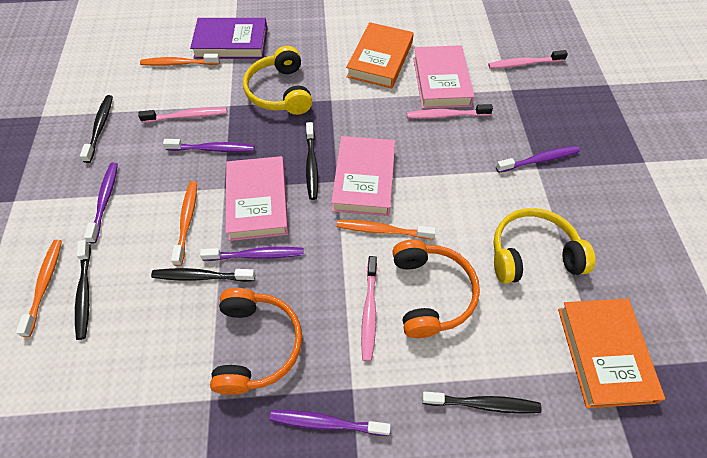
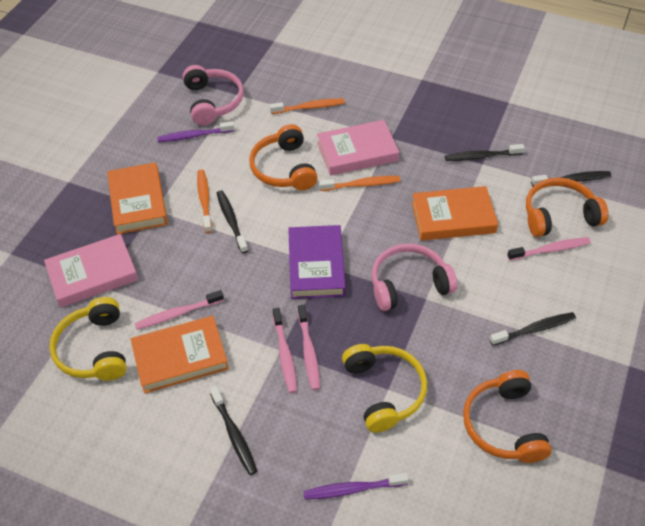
orange book: [346,22,414,89] [558,299,665,408] = 2 -> [107,162,168,234] [131,316,229,394] [412,186,498,241] = 3
orange headphones: [210,288,302,395] [392,240,480,338] = 2 -> [249,124,318,190] [463,370,552,463] [526,178,609,237] = 3
orange toothbrush: [16,240,62,337] [140,53,220,66] [171,181,197,266] [337,220,436,239] = 4 -> [197,170,212,233] [270,98,345,114] [319,176,400,191] = 3
pink book: [226,156,289,241] [331,136,395,216] [413,45,475,109] = 3 -> [44,234,138,308] [317,120,399,176] = 2
pink headphones: none = 0 -> [183,65,244,125] [372,244,457,311] = 2
purple toothbrush: [84,162,118,243] [163,139,255,152] [200,247,304,261] [270,410,391,436] [496,146,580,173] = 5 -> [157,121,235,142] [303,473,409,500] = 2

